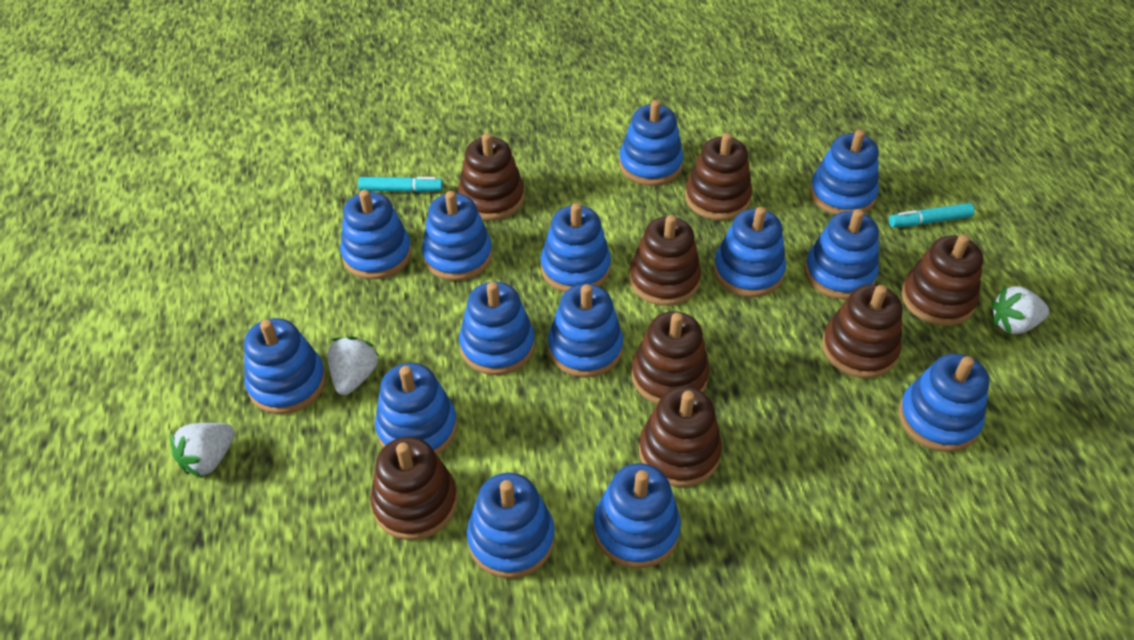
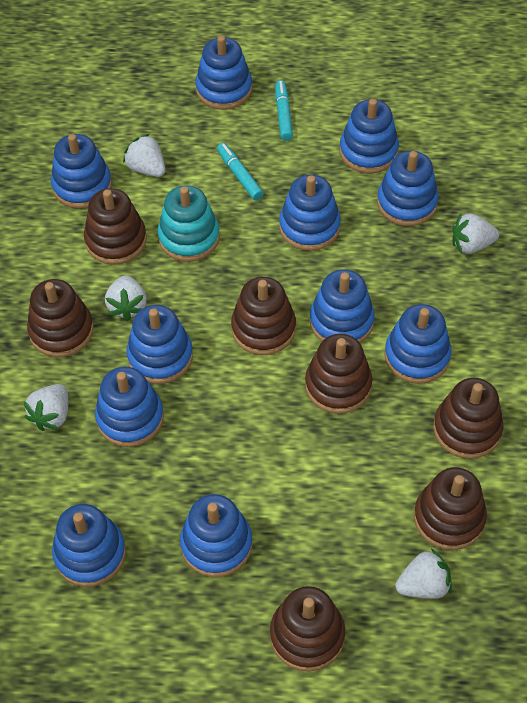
blue stacking toy: [244,318,326,414] [340,190,412,279] [375,363,457,455] [422,191,492,281] [459,282,535,375] [467,473,555,579] [541,203,611,292] [548,284,623,378] [593,463,681,568] [619,100,683,186] [713,207,786,297] [805,209,879,300] [810,130,879,215] [899,354,990,452] = 14 -> [51,134,112,209] [52,504,126,587] [95,367,164,447] [126,305,193,384] [180,494,252,577] [195,35,252,110] [279,175,341,251] [310,269,375,343] [340,99,399,173] [377,151,439,226] [384,304,452,384] = 11
brown stacking toy: [370,437,457,540] [458,133,524,221] [629,215,701,306] [631,311,710,404] [639,387,722,487] [685,133,752,220] [822,285,903,378] [901,234,983,326] = 8 -> [27,279,94,357] [84,188,147,265] [231,277,296,355] [270,586,345,672] [305,334,372,414] [414,467,487,550] [433,378,503,459] = 7
turquoise stacking toy: none = 0 -> [158,185,220,262] = 1
white strawberry: [170,423,235,478] [327,336,379,395] [991,286,1049,334] = 3 -> [24,384,68,431] [105,275,147,321] [123,134,165,177] [395,549,452,599] [452,213,499,254] = 5

